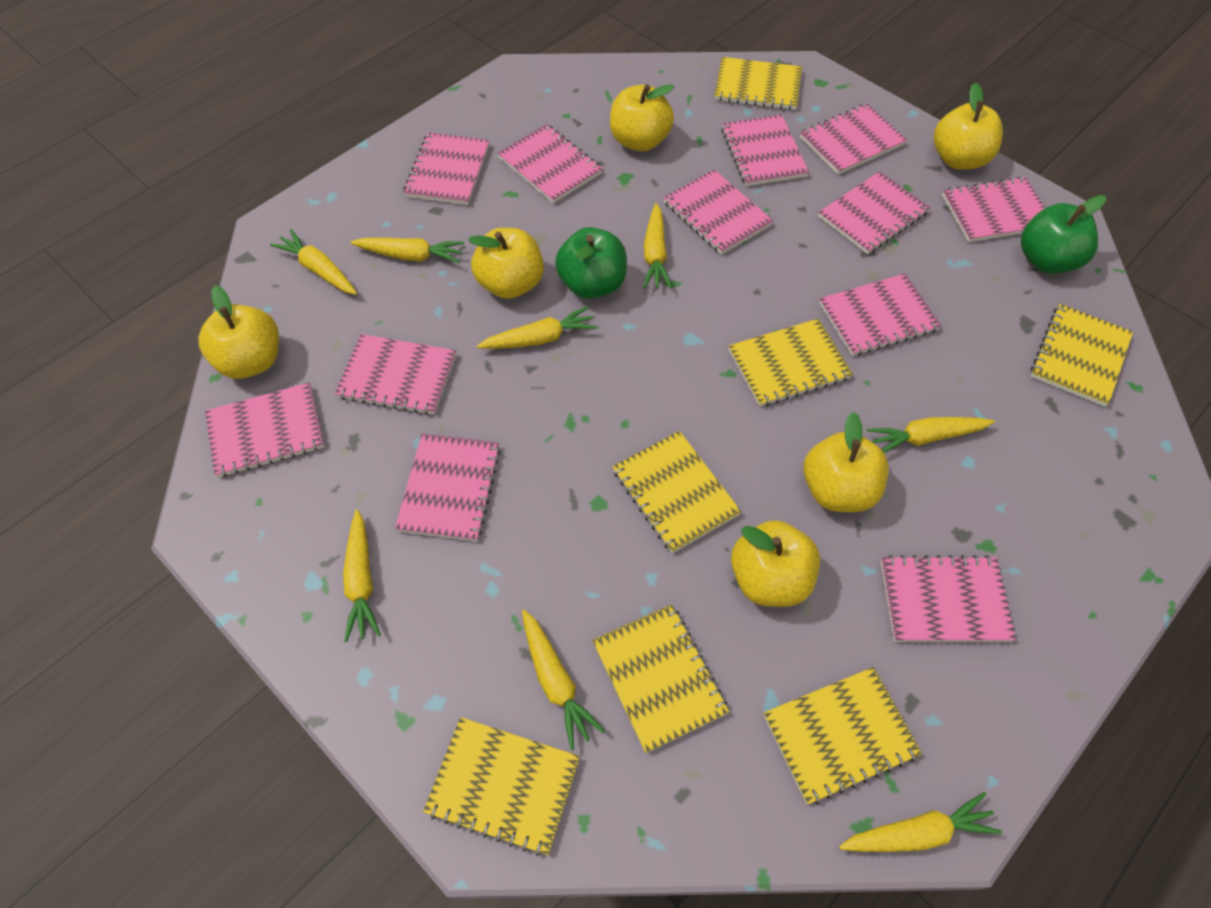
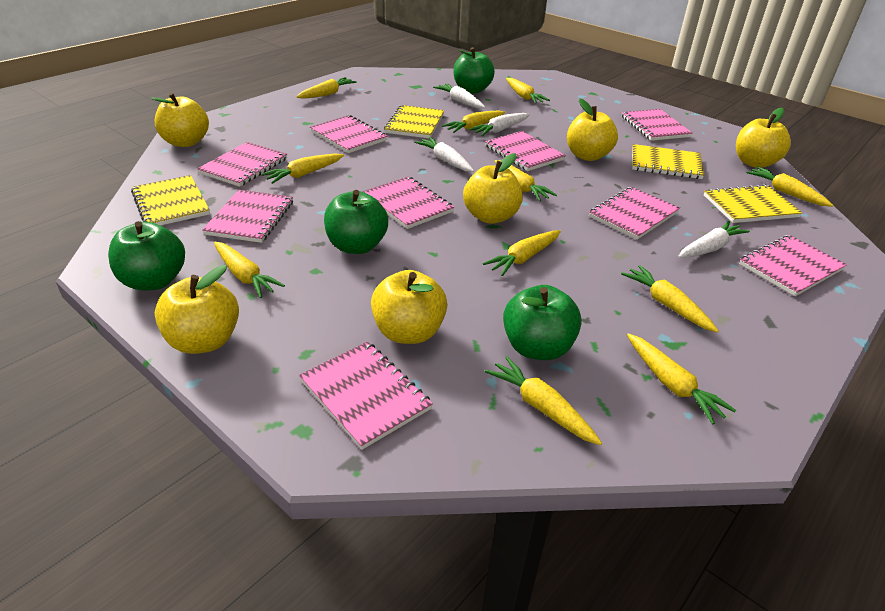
green apple: [555,227,627,299] [1021,195,1106,274] = 2 -> [108,221,185,291] [324,190,388,254] [453,47,495,94] [503,285,582,360] = 4
pink notebook: [205,382,324,477] [335,334,456,415] [395,433,501,542] [403,132,490,205] [497,124,603,203] [663,169,773,255] [721,114,809,186] [800,103,907,175] [818,171,930,254] [819,274,942,356] [881,555,1016,642] [942,177,1045,242] = 12 -> [197,142,287,187] [202,190,293,243] [299,341,433,450] [310,115,388,153] [363,176,454,229] [485,131,566,171] [589,187,680,240] [621,109,693,141] [739,235,847,296] = 9
white carrot: none = 0 -> [414,137,474,172] [433,83,485,108] [469,113,530,136] [678,221,750,258] = 4
yellow carrot: [270,229,357,295] [343,510,381,642] [350,238,464,263] [477,306,597,349] [522,610,605,750] [643,203,672,289] [839,792,1002,852] [867,417,995,453] = 8 -> [214,242,285,298] [261,154,344,184] [296,77,357,99] [442,110,505,133] [483,230,561,276] [485,356,602,445] [495,160,557,201] [506,78,550,104] [621,265,719,333] [627,333,736,424] [747,167,833,207] = 11
yellow notebook: [423,717,580,856] [592,604,729,753] [613,431,741,553] [714,57,802,110] [729,319,853,407] [764,667,922,804] [1031,304,1133,407] = 7 -> [131,175,210,226] [384,105,444,138] [632,144,704,179] [704,184,802,223] = 4

